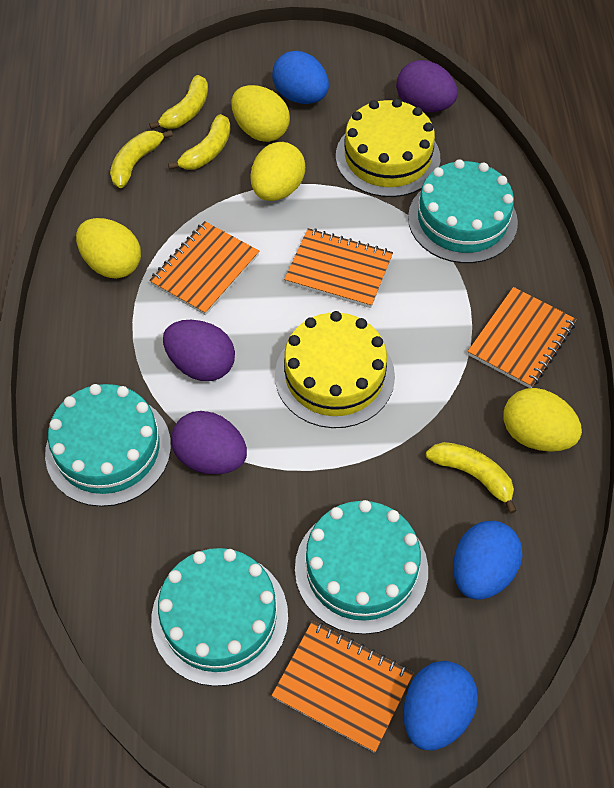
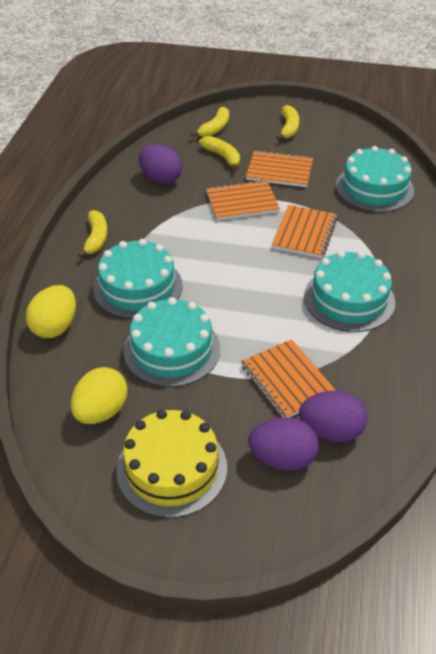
blue egg: [272,51,329,104] [403,661,478,750] [453,521,523,600] = 3 -> none = 0
yellow cake: [275,311,395,428] [336,99,440,197] = 2 -> [116,410,227,518] = 1
yellow egg: [76,218,141,279] [231,85,290,142] [251,142,305,201] [503,388,582,452] = 4 -> [26,285,76,338] [70,367,128,424] = 2

